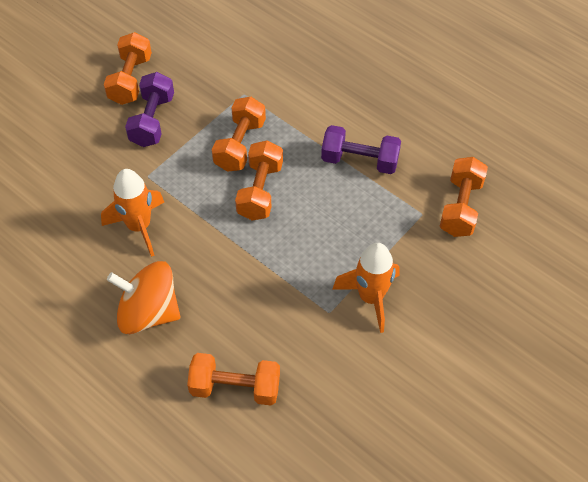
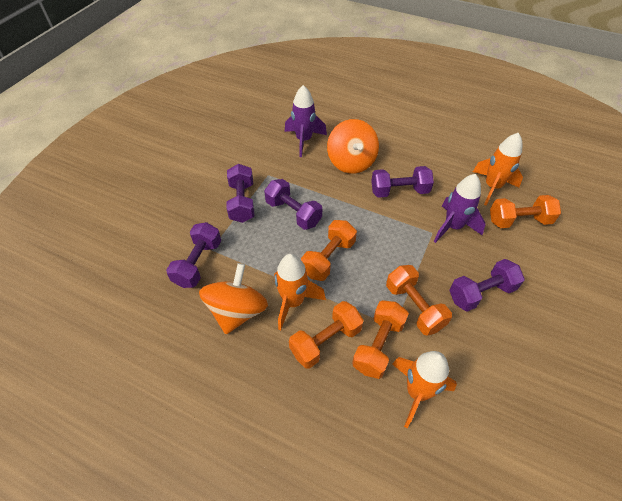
orange rocket: [101,169,164,257] [332,243,400,333] = 2 -> [274,254,326,330] [392,351,457,428] [473,133,523,205] = 3
orange spinning top: [107,261,180,334] = 1 -> [199,263,268,334] [327,119,379,174] = 2
purple dumbbell: [125,72,174,147] [321,125,401,174] = 2 -> [166,222,221,288] [227,164,254,223] [264,179,322,230] [371,166,434,198] [449,259,525,312] = 5
purple rocket: none = 0 -> [285,85,327,157] [434,174,486,243] = 2

